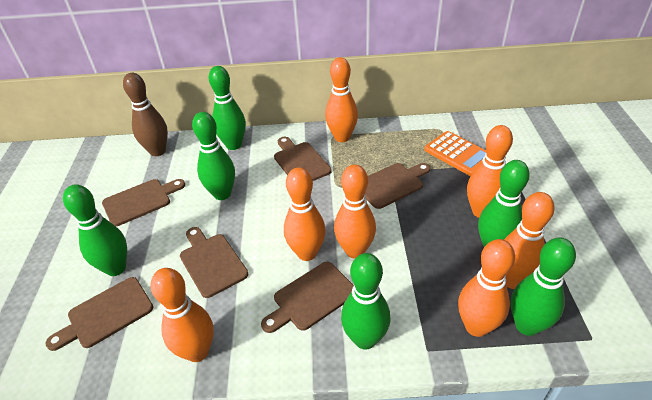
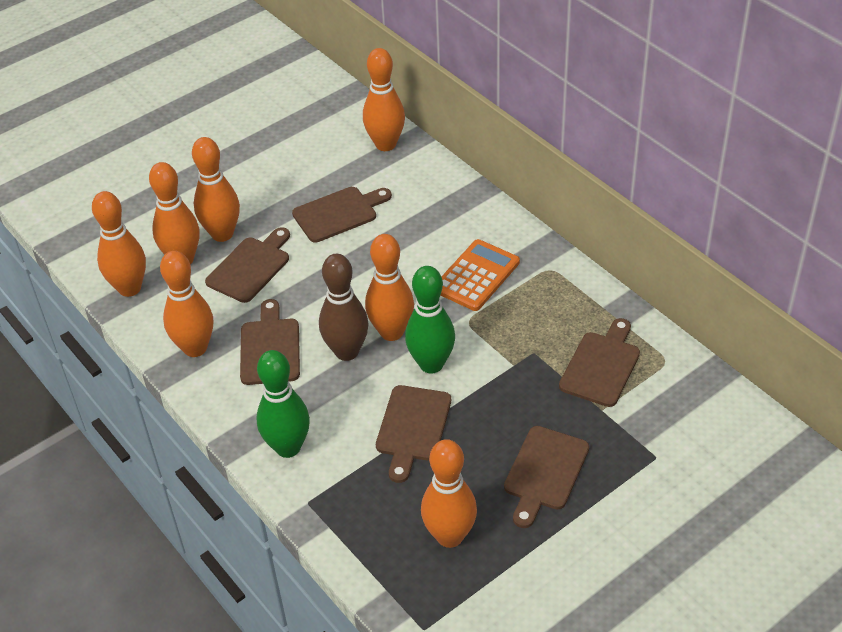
green bowling pin: [63,184,127,276] [192,112,235,200] [209,66,246,150] [341,253,391,349] [478,160,530,247] [511,237,576,336] = 6 -> [257,350,310,458] [405,266,455,373] = 2

